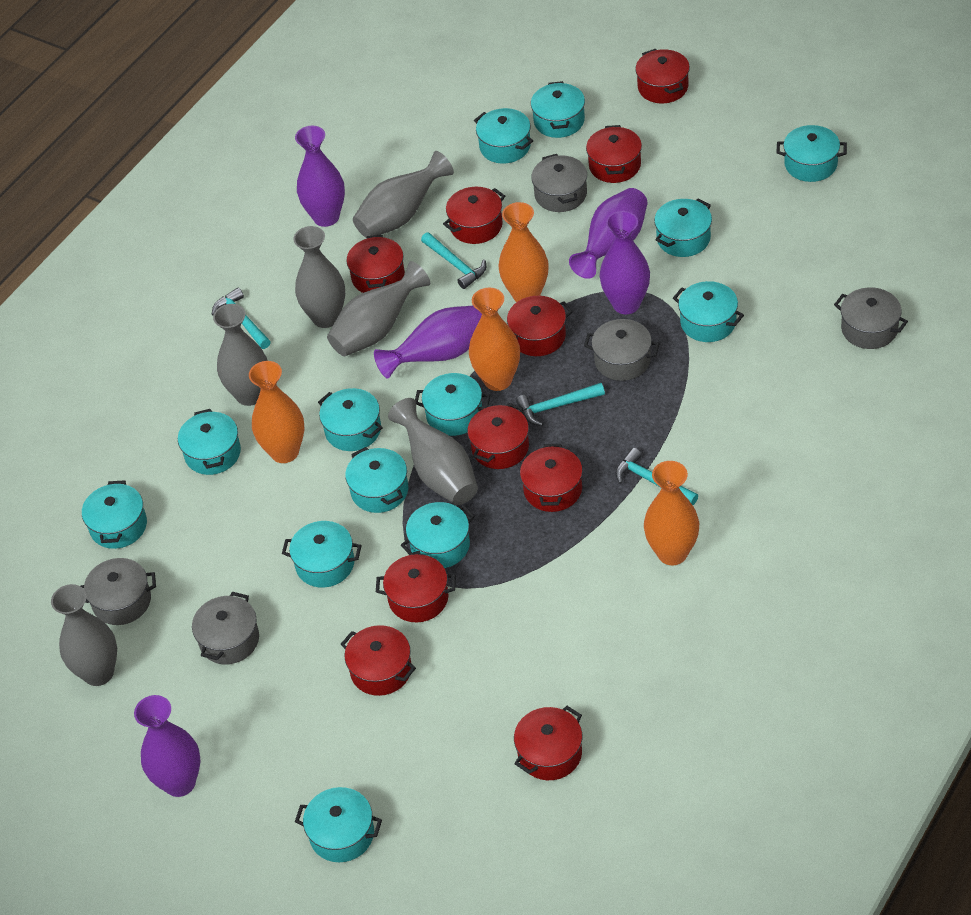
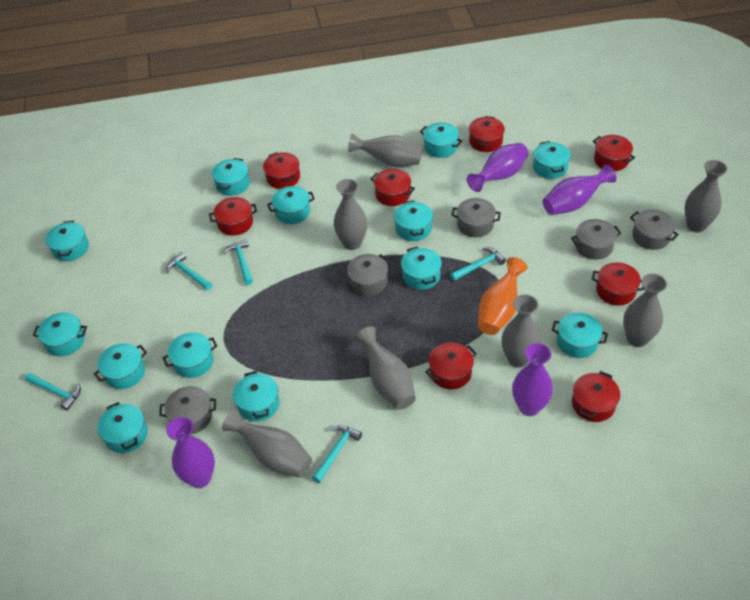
grey vase: [51,584,117,686] [213,304,268,406] [293,226,345,328] [327,261,430,356] [353,151,454,238] [388,398,478,505] = 6 -> [222,409,312,478] [334,179,367,250] [348,133,423,167] [355,326,416,409] [501,294,540,368] [623,274,667,347] [684,160,727,233] = 7
orange vase: [249,361,305,463] [469,288,520,391] [499,202,549,302] [644,461,699,565] = 4 -> [478,257,527,335] = 1
purple vase: [134,695,201,797] [295,126,345,227] [374,306,482,378] [569,188,647,279] [600,211,650,314] = 5 -> [166,417,215,488] [467,143,528,192] [512,343,553,416] [543,164,616,215] = 4
red pot: [341,625,416,696] [346,235,405,293] [376,554,456,622] [443,187,505,244] [467,403,529,469] [507,296,572,356] [514,706,582,780] [520,444,583,512] [586,125,642,183] [635,49,690,103] = 10 -> [209,197,257,236] [263,152,300,189] [371,169,415,206] [426,342,477,389] [469,116,505,152] [572,371,620,422] [592,262,645,305] [593,135,635,171] = 8
turquoise hammer: [211,288,271,349] [421,232,486,289] [516,383,605,426] [615,448,698,505] = 4 -> [25,373,81,411] [166,252,212,290] [224,239,253,285] [312,425,362,483] [450,247,506,281] = 5

